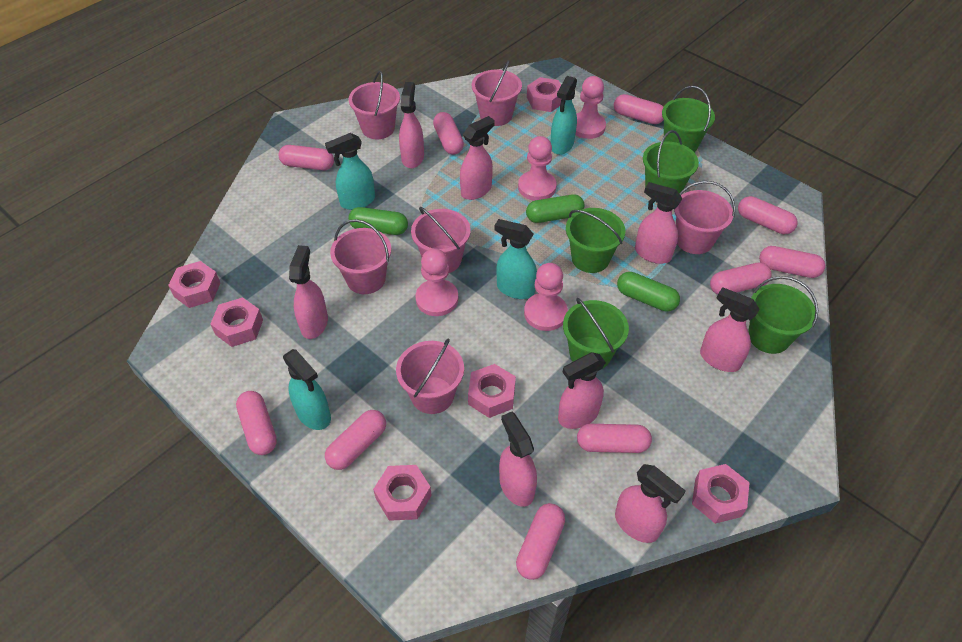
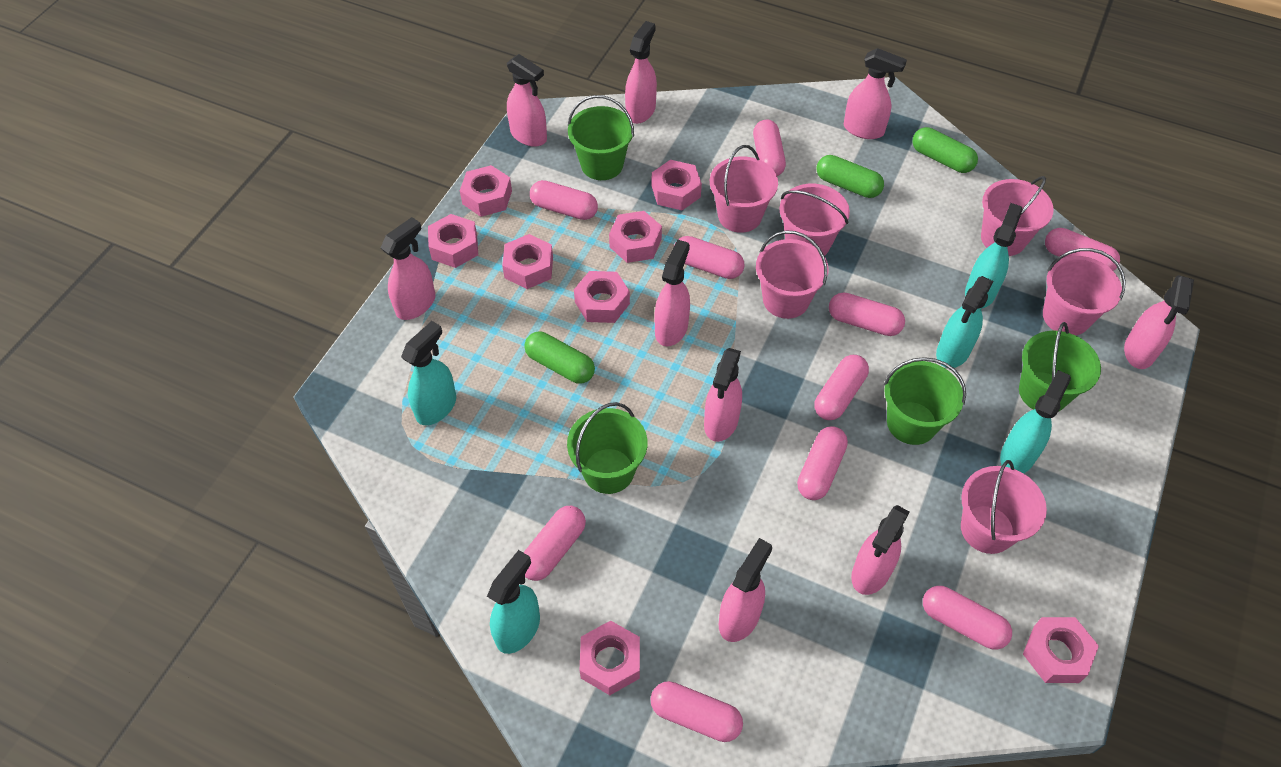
green bucket: [563,298,629,369] [566,208,625,273] [643,130,699,194] [662,86,715,153] [748,276,818,354] = 5 -> [567,402,647,494] [568,95,634,180] [884,357,966,445] [1019,322,1101,412] = 4
pink nut: [168,261,220,308] [210,297,263,347] [373,465,432,521] [468,364,516,418] [527,77,561,112] [692,464,750,524] = 6 -> [428,214,478,268] [460,165,512,217] [502,234,553,289] [574,271,630,323] [580,621,640,695] [609,211,662,263] [652,160,702,210] [1023,617,1099,683] = 8
pink pawn: [415,248,458,316] [518,136,556,201] [524,263,568,331] [575,76,606,139] = 4 -> none = 0
pink spray bottle: [289,245,328,339] [399,82,424,168] [460,116,494,200] [499,412,537,507] [558,352,606,429] [615,464,686,543] [635,182,682,264] [700,287,760,372] = 8 -> [381,217,435,320] [507,54,547,147] [625,21,657,124] [655,239,690,346] [704,348,742,442] [719,538,772,642] [844,48,907,139] [851,505,910,595] [1124,275,1194,369] = 9
turquoise spray bottle: [283,349,331,430] [325,133,375,210] [494,219,537,299] [550,76,577,155] = 4 -> [401,321,456,425] [487,550,540,654] [936,276,993,368] [965,203,1023,309] [1000,370,1071,474] = 5

